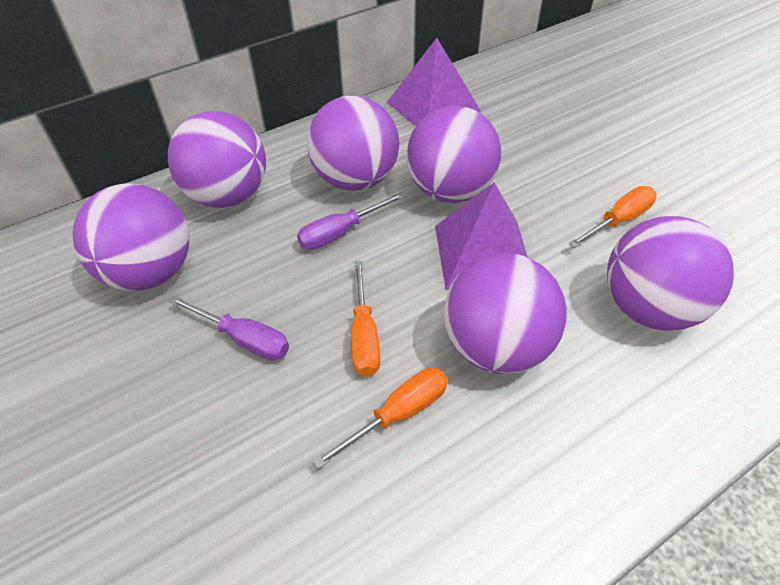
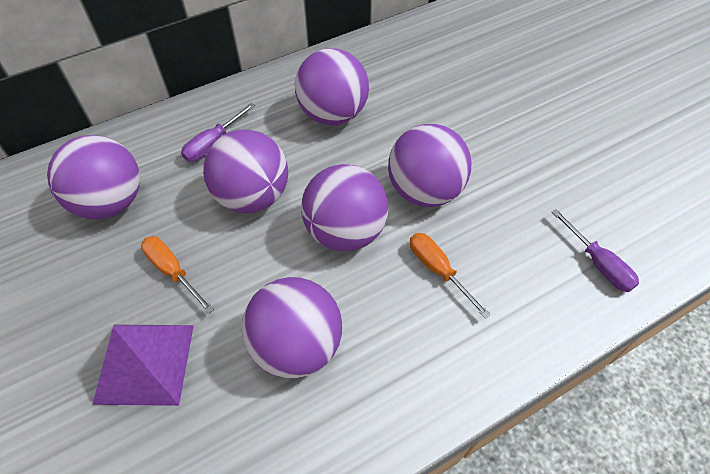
orange screwdriver: [313,368,448,469] [351,261,380,376] [569,186,657,248] = 3 -> [141,236,214,314] [410,233,491,319] = 2
purple pyramid: [387,38,481,126] [435,182,527,289] = 2 -> [92,324,194,406] = 1

